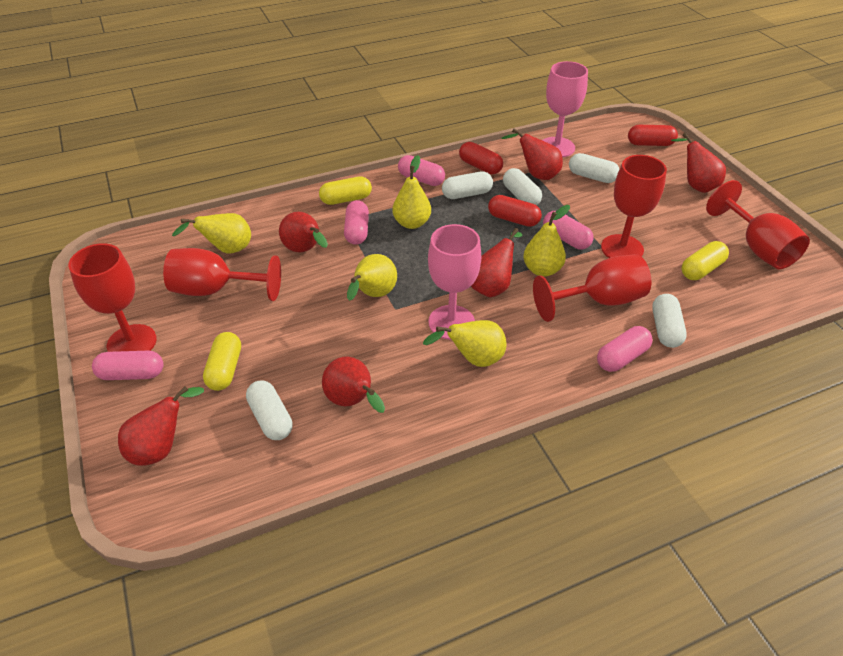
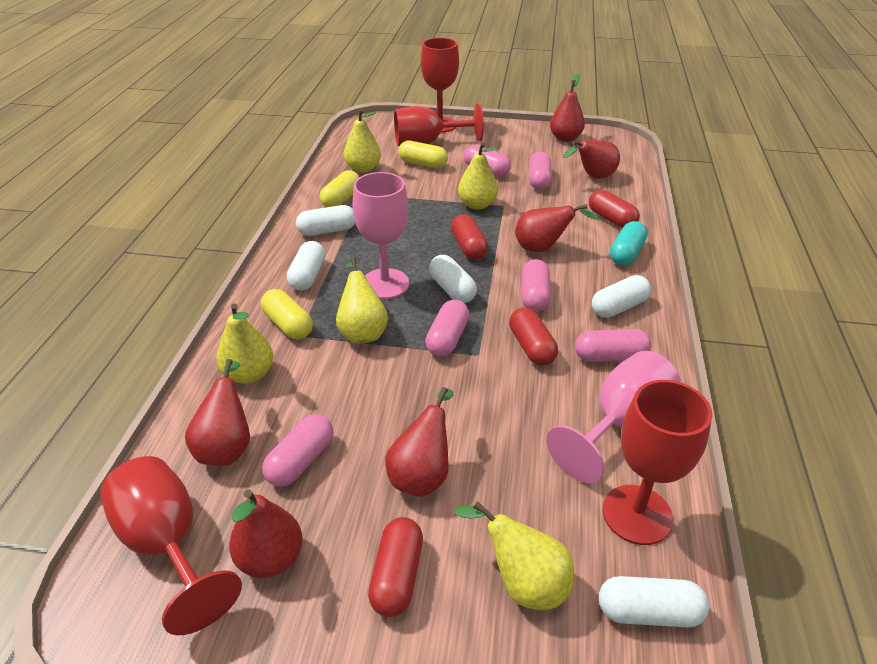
pink capsule: [92,351,163,380] [344,200,369,245] [398,155,445,186] [543,211,594,250] [597,326,653,372] = 5 -> [262,414,334,487] [425,300,469,357] [464,145,511,177] [522,259,551,312] [529,152,552,190] [575,329,651,362] = 6
red capsule: [459,142,503,174] [488,195,542,227] [628,125,678,146] = 3 -> [368,517,423,617] [451,214,488,260] [509,307,558,366] [589,190,640,228] = 4
red goblet: [68,243,157,352] [163,248,281,301] [533,254,651,322] [601,155,667,258] [706,180,810,269] = 5 -> [100,456,242,635] [394,103,484,146] [421,38,459,133] [603,380,713,545] = 4
turquoise capsule: none = 0 -> [610,221,647,266] = 1

